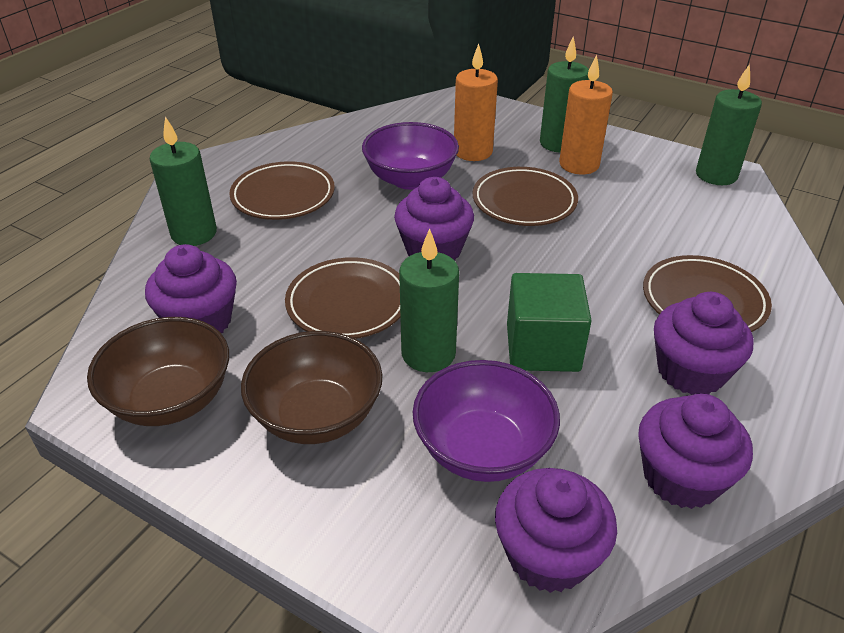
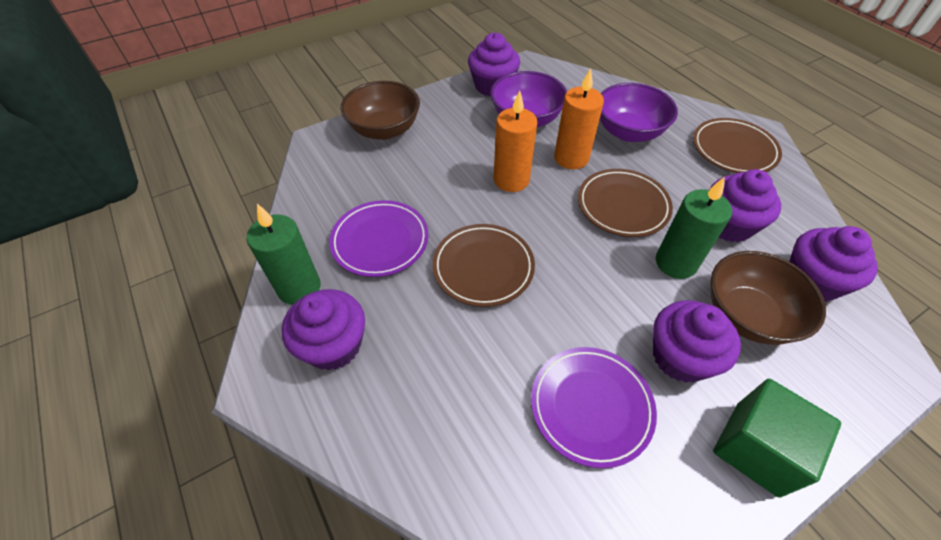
brown plate: [229,161,335,220] [285,257,400,339] [473,167,578,226] [643,255,772,332] = 4 -> [432,224,535,307] [578,169,673,237] [693,118,782,173] = 3
green candle: [150,116,217,246] [399,228,459,372] [540,36,589,152] [696,64,762,185] = 4 -> [247,204,321,305] [656,177,732,279] = 2
purple plate: none = 0 -> [329,200,429,277] [531,347,657,468] = 2

